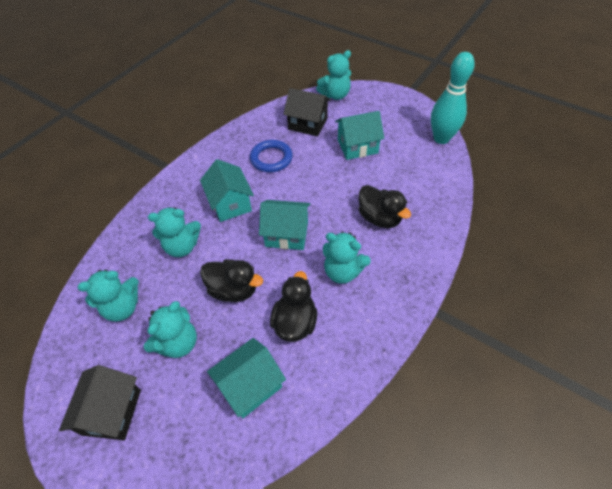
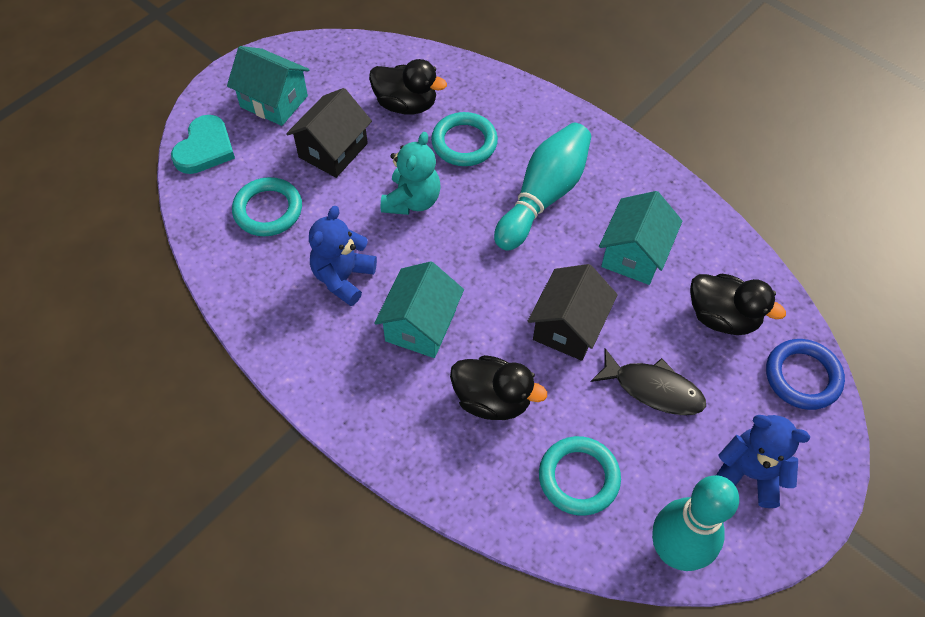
black fish: none = 0 -> [591,348,706,415] = 1
blue teddy bear: none = 0 -> [309,206,377,306] [716,415,810,508] = 2
turquoise bowling pin: [431,52,475,144] = 1 -> [494,123,591,250] [652,475,739,571] = 2
turquoise heart: none = 0 -> [171,115,235,174] = 1
turquoise house: [200,159,254,222] [207,338,286,418] [259,200,310,250] [335,111,385,160] = 4 -> [227,46,309,126] [374,261,464,358] [599,191,682,285] = 3
turquoise ring: none = 0 -> [232,177,302,236] [431,112,498,166] [539,436,621,516] = 3
turquoise teddy bear: [78,269,139,321] [144,301,197,358] [148,207,201,257] [316,50,351,100] [323,232,371,284] = 5 -> [381,132,441,215] = 1

